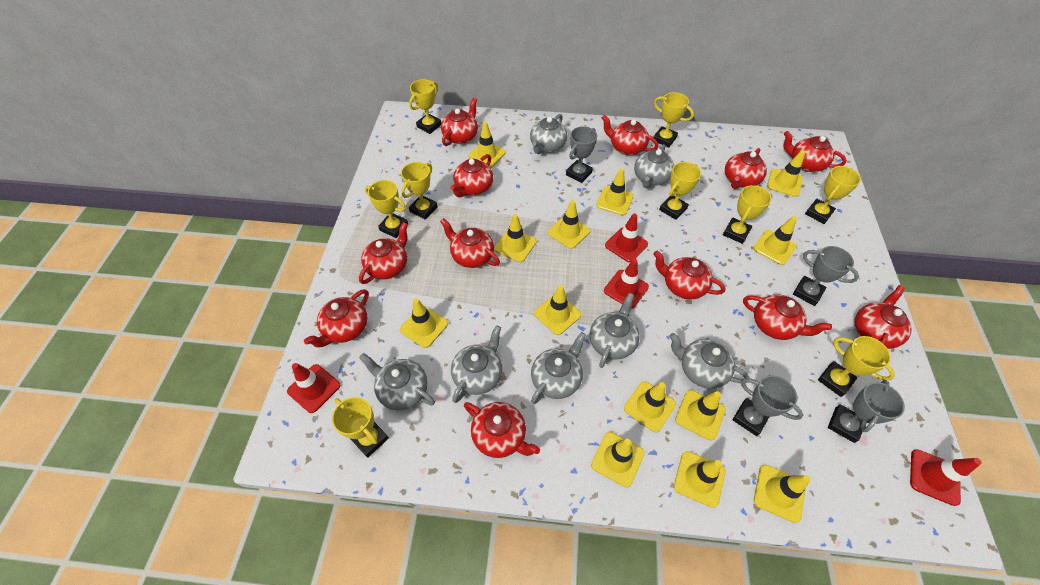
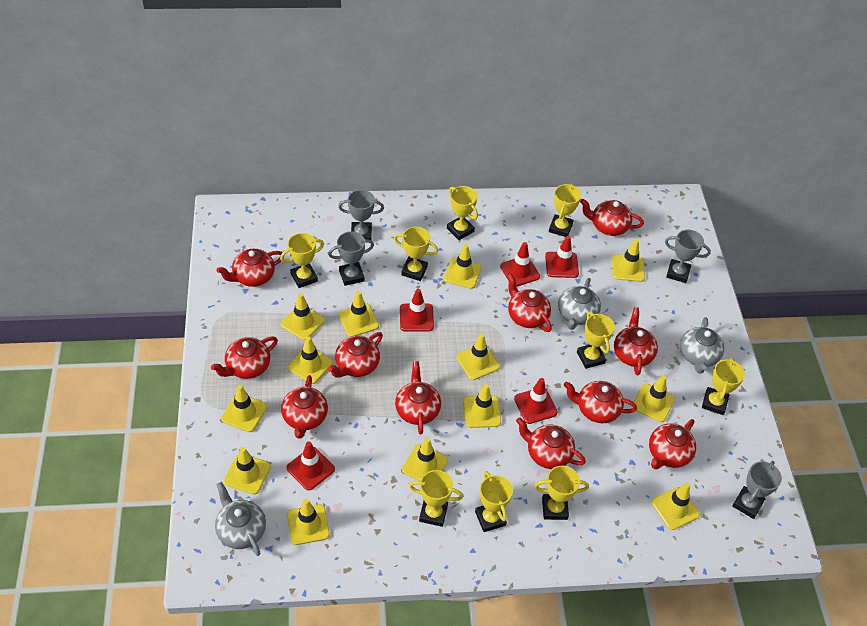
grey teapot: [359,353,435,411] [451,326,502,403] [530,114,567,154] [531,332,586,404] [590,293,640,368] [634,144,674,188] [669,333,750,389] = 7 -> [215,482,266,556] [558,278,601,330] [680,317,724,374] = 3
red teapot: [304,289,369,348] [359,222,408,284] [440,218,500,268] [441,97,478,146] [450,154,493,197] [464,402,540,458] [601,115,658,155] [653,251,725,299] [725,148,767,189] [743,294,832,340] [783,131,847,172] [855,285,912,349] = 12 -> [211,336,278,379] [217,249,284,287] [281,375,328,439] [328,332,383,378] [395,361,441,435] [508,274,552,332] [516,417,586,469] [564,381,637,423] [580,199,644,236] [614,307,658,376] [649,419,696,469] = 11
red traffic cone: [287,363,340,413] [604,259,649,308] [605,214,648,262] [910,449,982,506] = 4 -> [287,442,335,490] [400,289,434,332] [500,242,540,287] [514,378,557,424] [545,236,579,278] = 5

